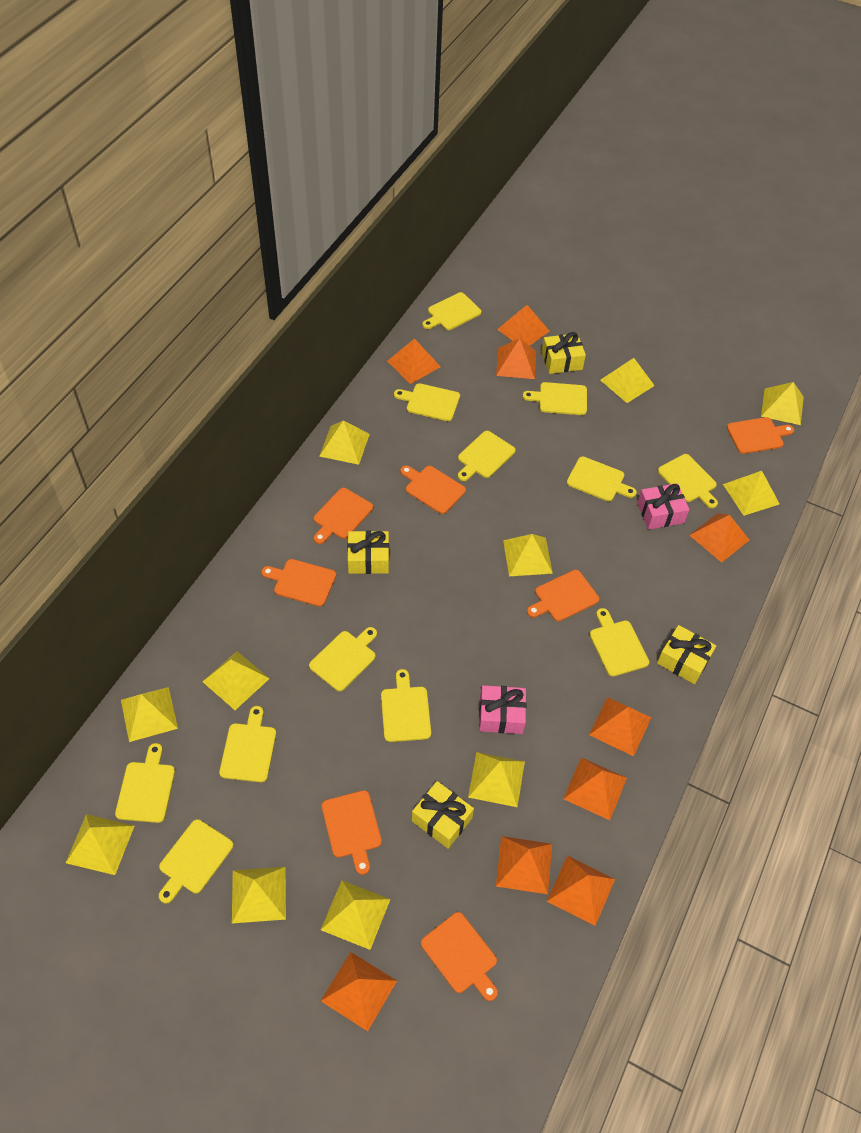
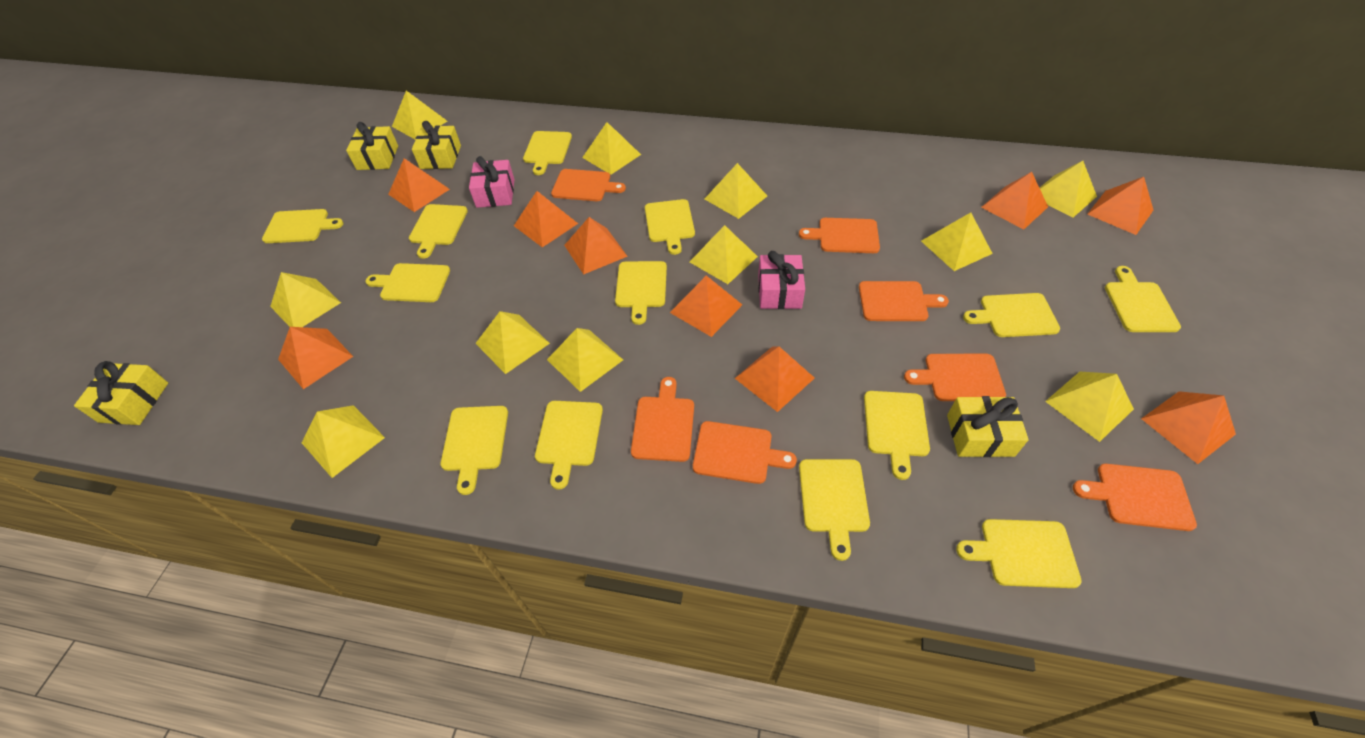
yellow cutting board: [115,743,175,823] [159,819,234,903] [219,706,276,782] [309,627,377,691] [381,669,431,742] [394,383,460,421] [422,292,482,330] [458,431,516,481] [523,382,587,415] [567,456,637,501] [590,608,649,677] [658,454,718,508] = 12 -> [262,209,343,243] [365,263,450,302] [409,204,468,259] [440,406,508,495] [523,131,572,175] [535,401,603,490] [615,261,667,325] [645,199,695,255] [799,459,870,561] [864,391,930,480] [956,519,1082,588] [963,293,1060,337] [1105,266,1181,332] = 13

